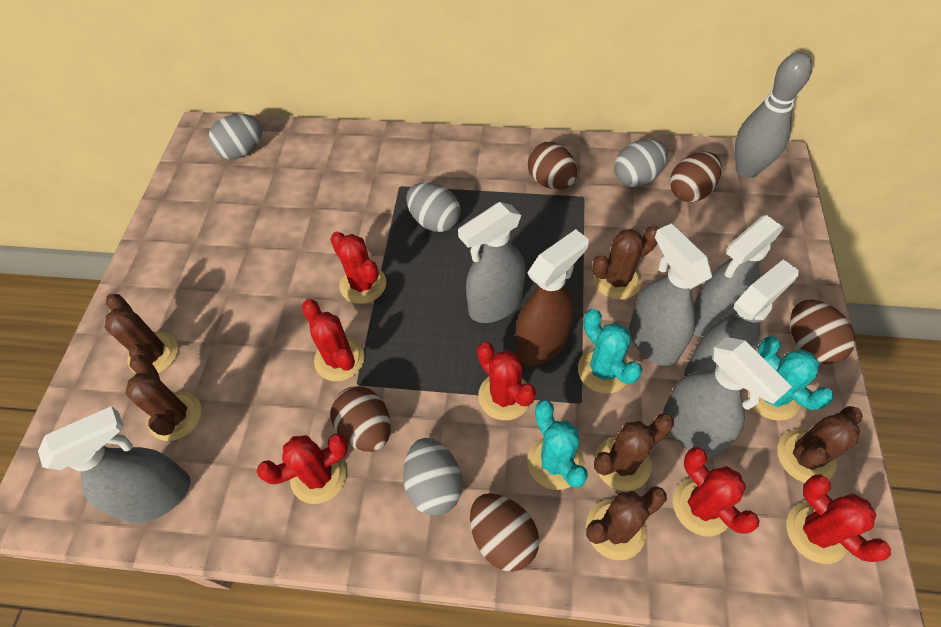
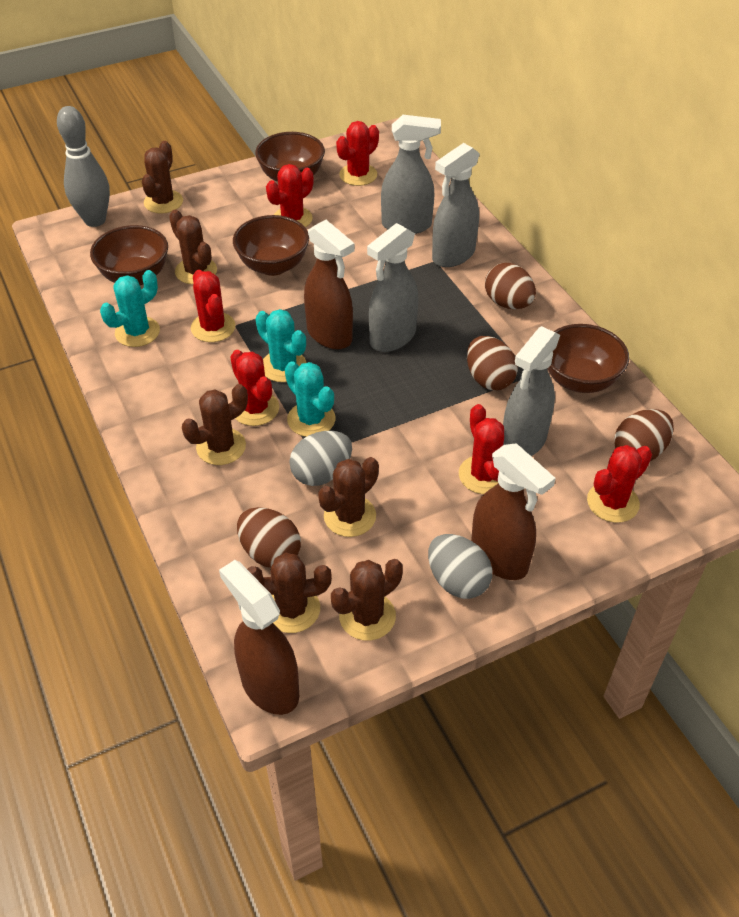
brown bowl: none = 0 -> [90,225,168,285] [233,215,309,276] [255,132,325,182] [547,324,629,393] = 4
brown egg: [331,386,391,452] [470,493,539,572] [527,142,577,190] [670,151,722,202] [790,300,855,364] = 5 -> [237,507,301,568] [467,336,518,390] [485,263,536,309] [614,409,674,461] = 4
brown spray bottle: [516,229,589,365] = 1 -> [219,560,299,715] [304,220,355,349] [471,443,556,580] = 3
grey egg: [208,114,262,159] [403,438,462,516] [406,183,460,232] [614,139,668,187] = 4 -> [290,431,352,486] [428,534,492,599] = 2
grey spray bottle: [38,406,191,524] [458,202,525,323] [629,223,712,366] [663,337,792,458] [684,259,799,377] [694,215,785,338] = 6 -> [367,223,418,352] [381,115,441,234] [432,143,480,267] [503,326,560,456] = 4

